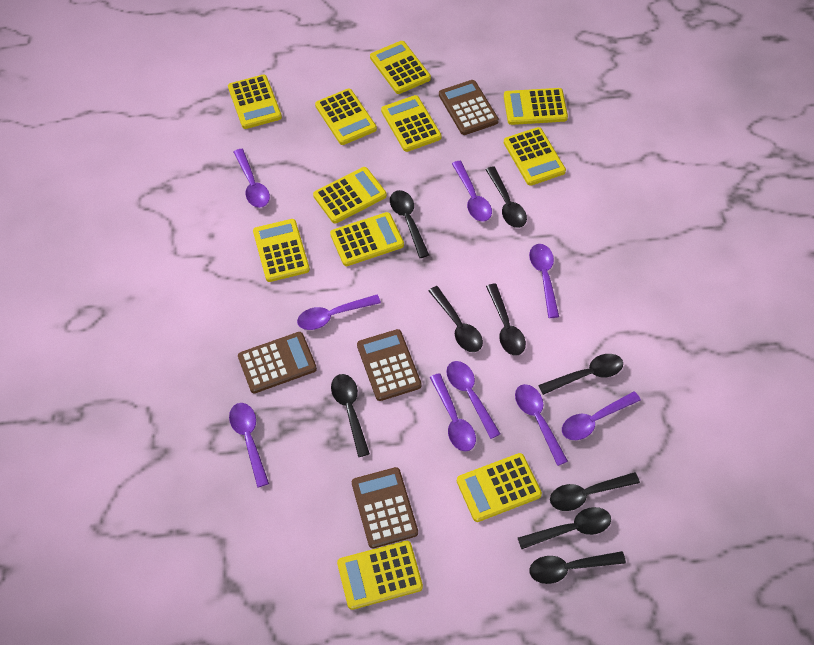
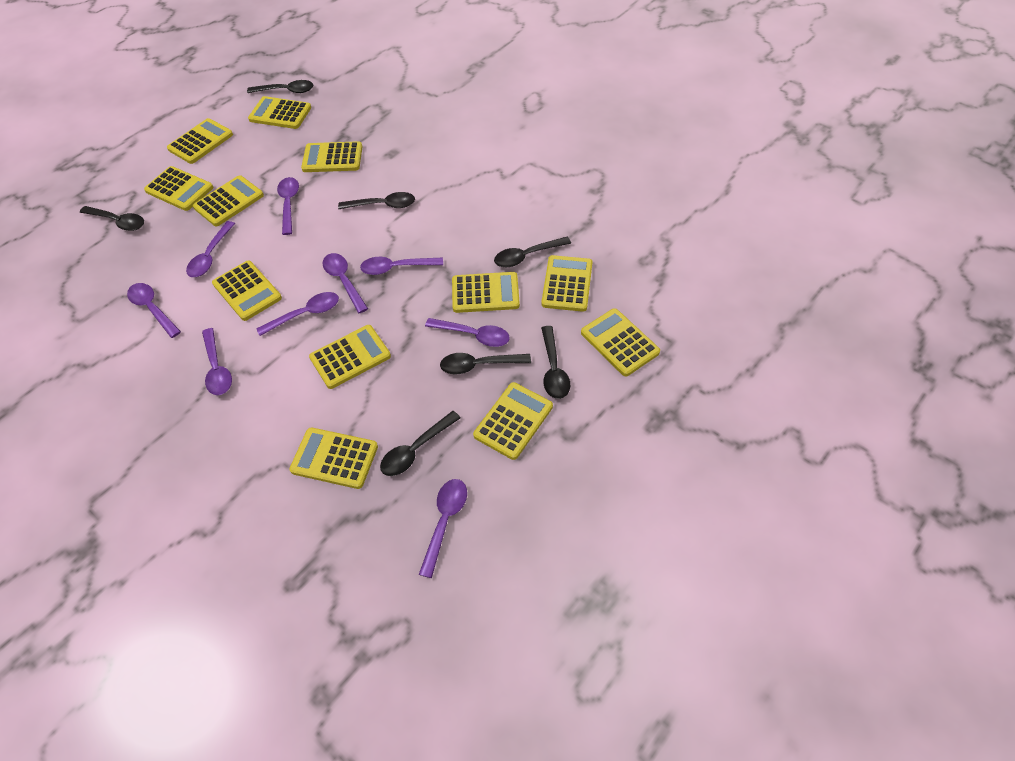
black spoon: [331,374,370,457] [390,190,429,258] [428,286,483,352] [485,166,527,228] [486,283,526,355] [518,507,611,549] [529,551,626,584] [539,354,623,395] [550,472,640,511] = 9 -> [80,206,144,231] [247,80,313,93] [338,192,415,209] [380,411,460,476] [440,353,531,374] [494,237,571,267] [541,326,570,399] = 7
brown calculator: [238,332,317,393] [352,467,418,549] [357,329,422,401] [439,80,499,135] = 4 -> none = 0
yellow calculator: [228,75,282,129] [253,219,310,282] [313,167,387,224] [315,89,377,145] [330,212,404,266] [337,541,423,610] [370,41,431,94] [381,95,442,152] [457,453,542,522] [504,88,568,125] [504,127,566,186] = 11 -> [144,166,213,211] [167,118,233,164] [193,175,264,226] [212,261,282,321] [248,96,311,129] [289,428,378,489] [301,141,362,172] [309,325,391,389] [452,272,520,313] [473,382,553,460] [542,255,593,312] [581,308,660,376] = 12

